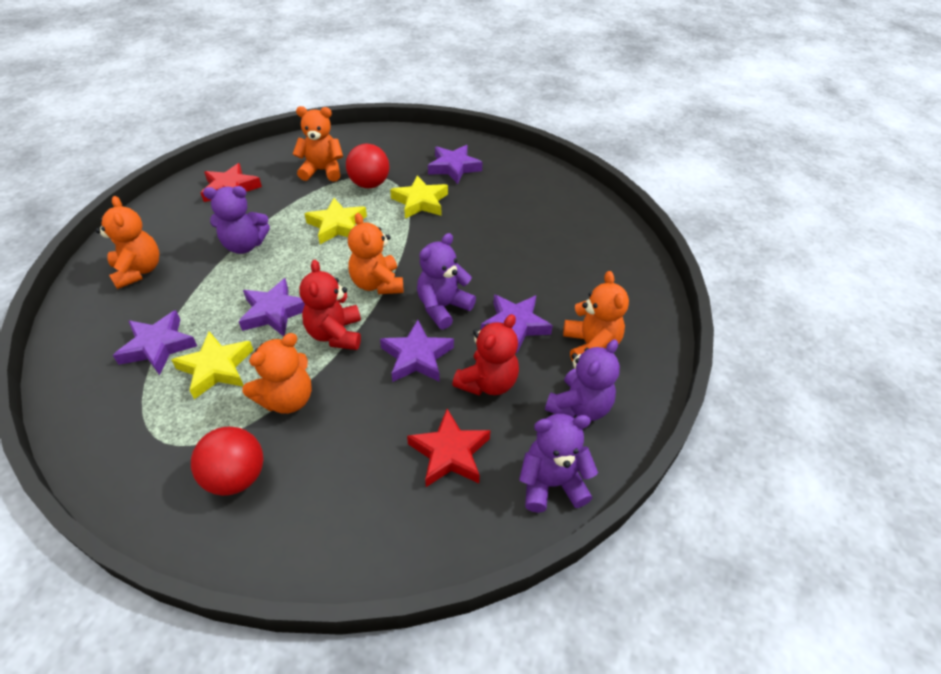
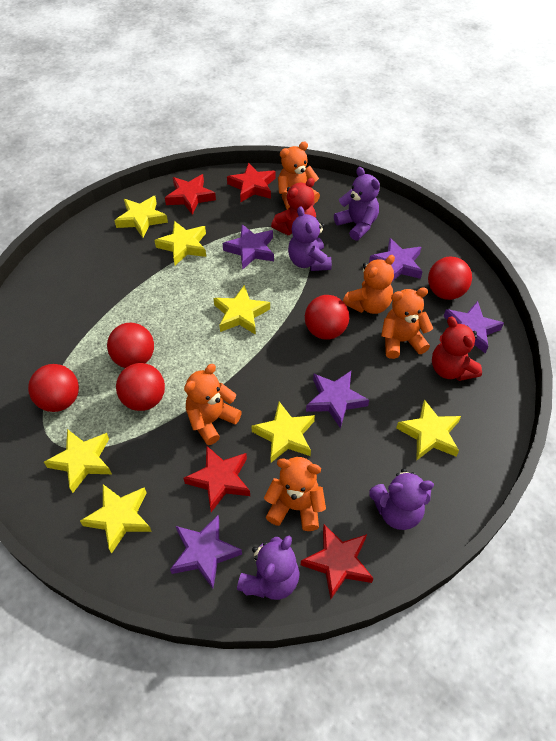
red ball: [191,427,264,496] [346,144,390,188] = 2 -> [28,364,79,412] [107,323,154,368] [116,363,165,411] [305,295,349,340] [428,256,472,300] = 5
red star: [201,163,262,202] [407,409,491,487] = 2 -> [165,174,216,215] [184,445,250,512] [227,163,276,202] [301,525,374,599] = 4
yellow star: [171,331,253,399] [305,198,367,244] [390,175,448,219] = 3 -> [44,429,112,493] [80,484,152,554] [114,196,168,238] [154,221,206,265] [214,285,270,335] [251,402,315,463] [396,399,461,460] = 7

